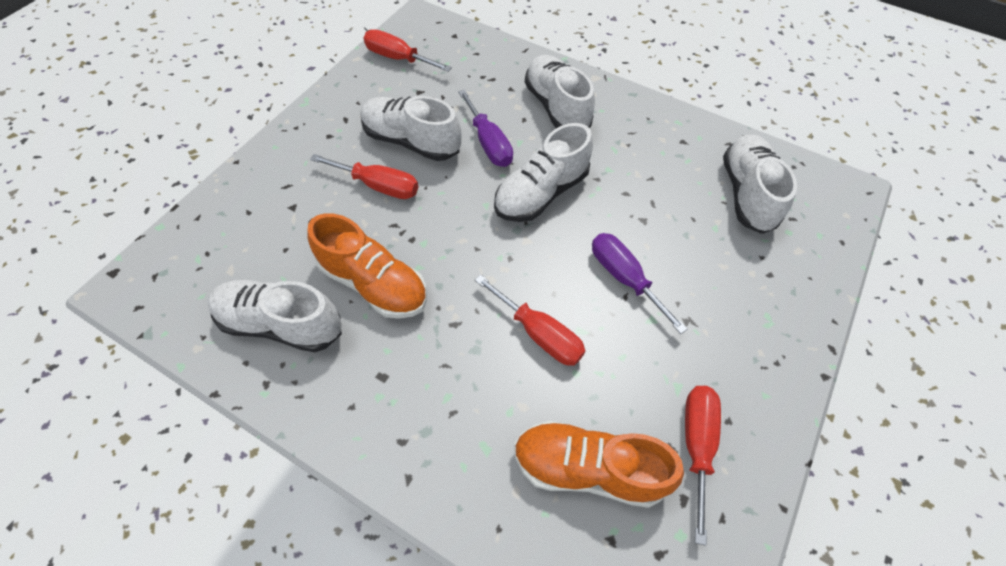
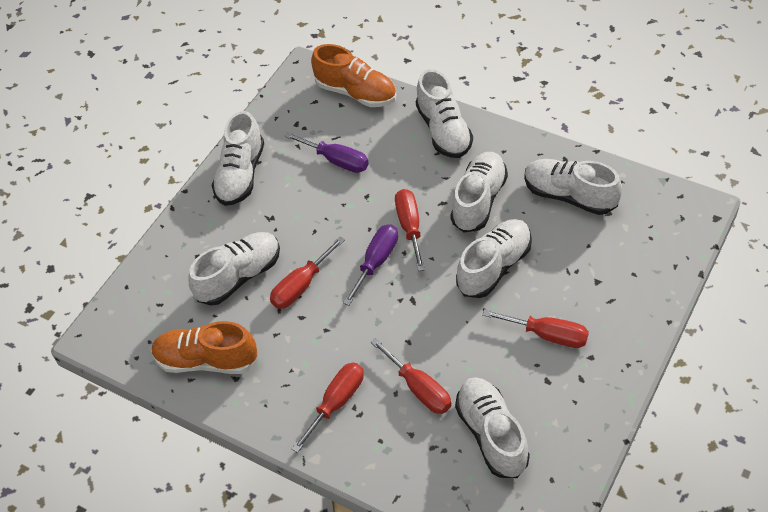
red screwdriver: [310,154,418,199] [364,29,452,72] [475,274,585,366] [685,386,721,546] = 4 -> [270,236,345,309] [292,362,364,453] [371,338,451,414] [395,189,425,271] [482,309,589,348] = 5
white shoe: [207,280,342,352] [361,96,461,161] [494,123,593,222] [525,55,595,128] [723,134,797,234] = 5 -> [189,232,280,306] [211,111,264,206] [416,69,473,158] [450,152,508,233] [455,377,530,478] [456,219,532,298] [524,159,622,215] = 7

